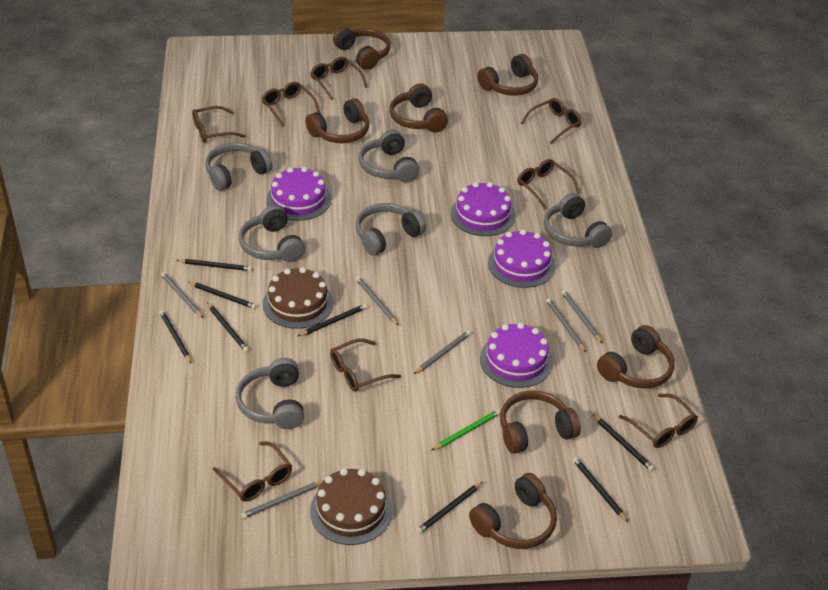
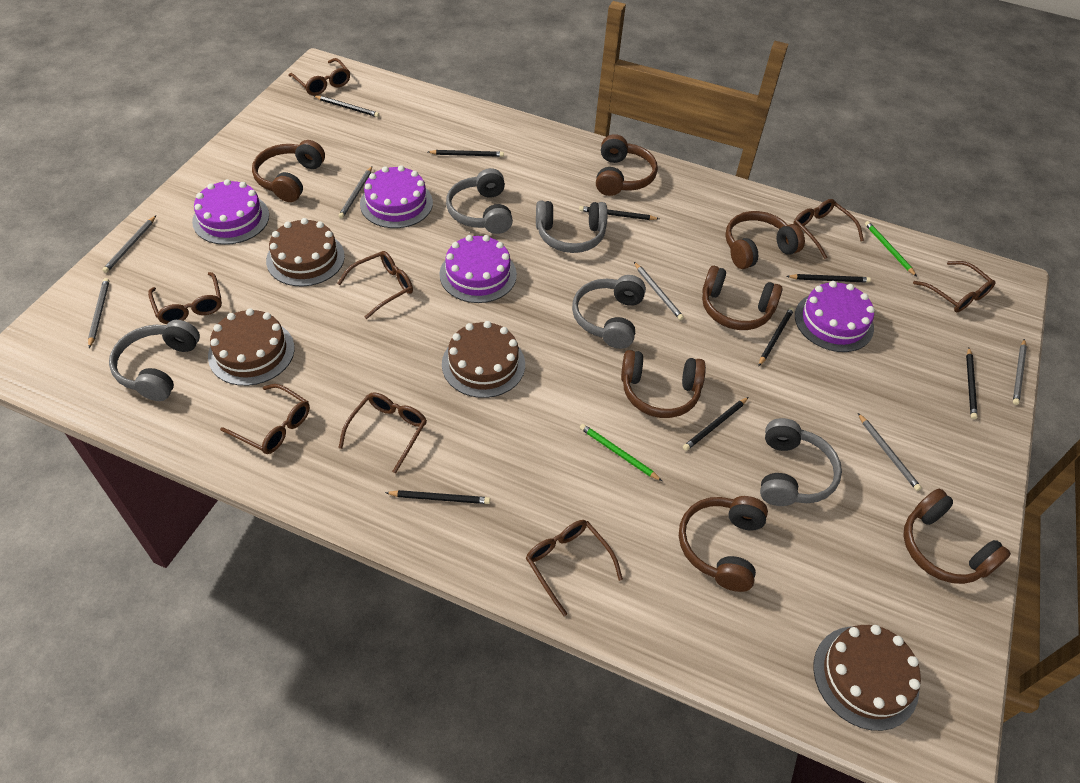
brown cake: [263,267,334,329] [310,468,393,545] = 2 -> [208,308,295,386] [266,218,345,286] [442,321,525,398] [813,625,921,731] = 4
green pencil: [431,410,500,451] = 1 -> [580,424,662,481] [865,221,917,276] = 2
grey headphones: [205,142,272,191] [236,358,304,429] [239,205,305,262] [356,203,426,256] [359,130,419,182] [544,193,612,248] = 6 -> [109,320,200,401] [446,168,513,234] [536,201,608,253] [572,275,646,349] [760,418,842,506] = 5

